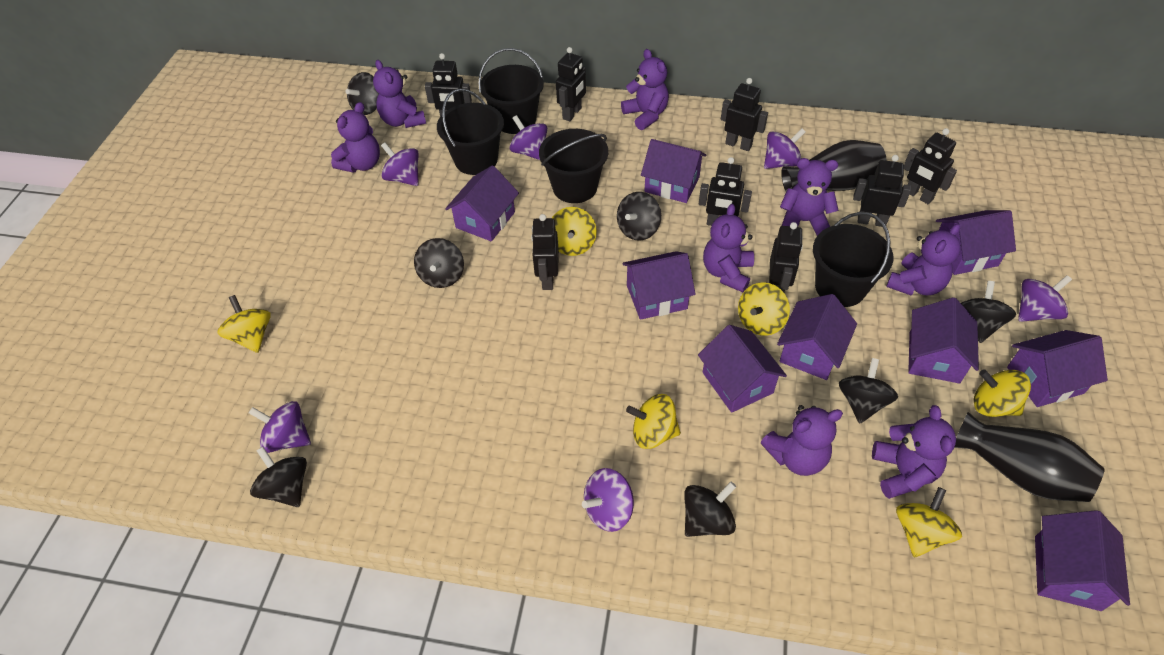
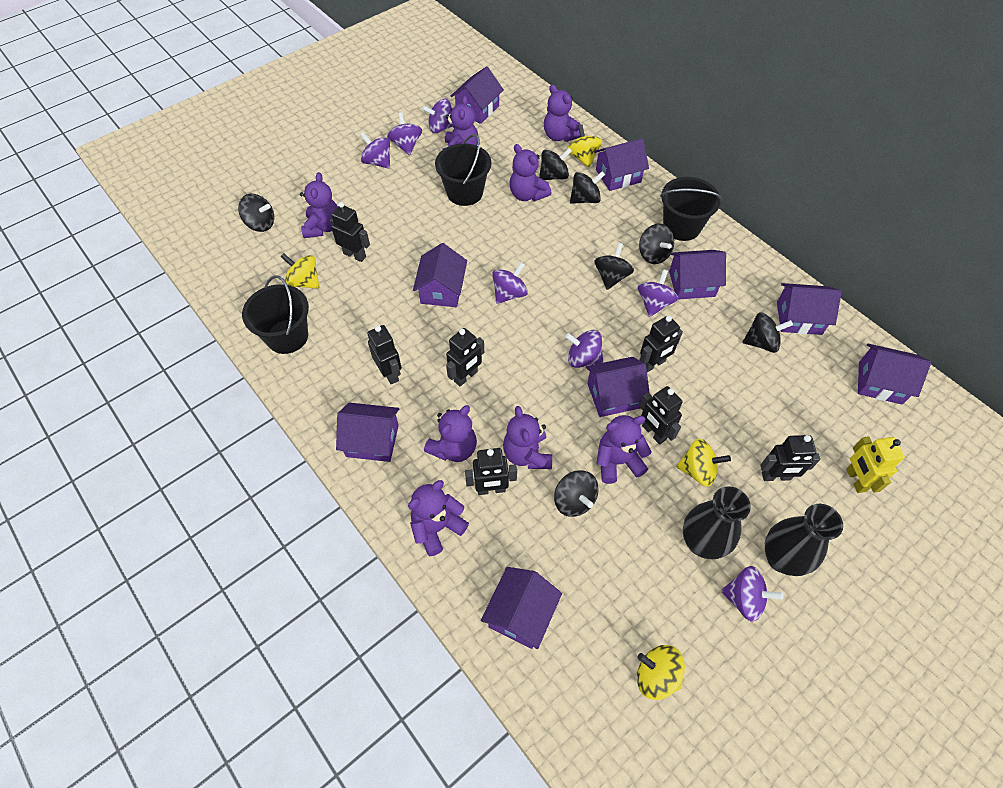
black bucket: [437,89,504,175] [478,48,544,134] [539,129,608,203] [813,212,894,307] = 4 -> [242,275,309,354] [435,134,491,206] [660,177,722,241] = 3
black robot: [425,53,472,116] [531,214,559,290] [556,47,586,121] [699,157,752,226] [721,78,768,151] [769,222,803,292] [853,155,911,227] [904,128,957,204] = 8 -> [330,202,370,262] [367,325,402,384] [446,328,484,386] [465,448,517,495] [639,386,683,445] [640,316,683,372] [760,435,820,481] = 7
purple spinning top: [249,401,311,453] [381,142,419,186] [509,115,547,160] [582,468,634,532] [764,128,806,169] [1018,275,1072,322] = 6 -> [360,132,390,169] [387,112,422,155] [422,99,453,133] [492,262,528,304] [565,330,604,368] [638,269,678,317] [721,566,783,622] = 7
yellow robot: none = 0 -> [846,436,905,493] = 1
yellow spinning top: [218,295,271,353] [552,207,597,256] [626,394,681,449] [738,282,790,336] [896,487,962,557] [974,369,1031,417] = 6 -> [280,253,319,289] [567,124,602,167] [637,645,685,700] [676,438,731,487] = 4

